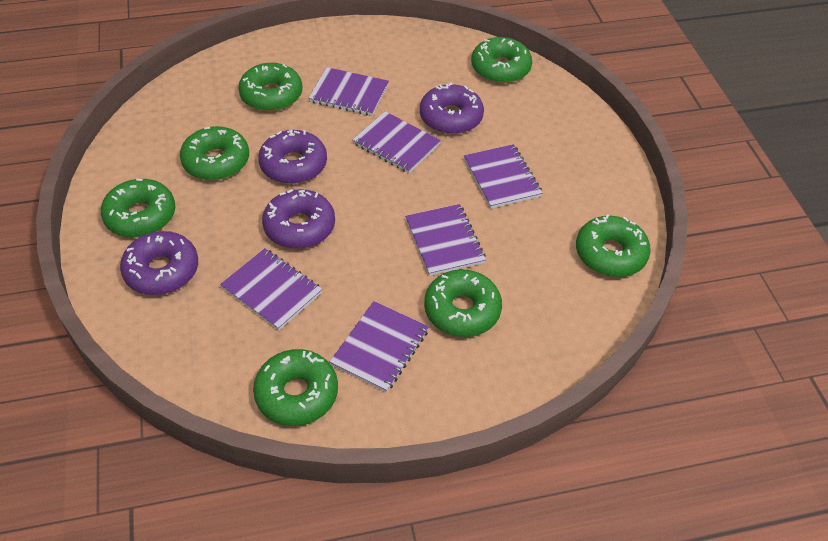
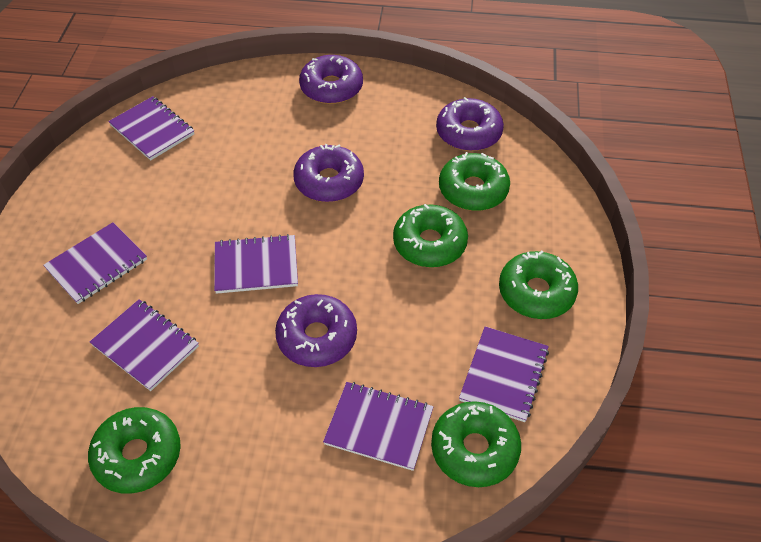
green donut: [101,179,175,237] [180,126,249,180] [238,63,302,111] [253,349,338,426] [424,269,502,337] [471,37,532,83] [576,214,651,277] = 7 -> [88,407,181,494] [393,204,468,267] [431,401,521,487] [439,152,510,211] [499,251,578,319] = 5

